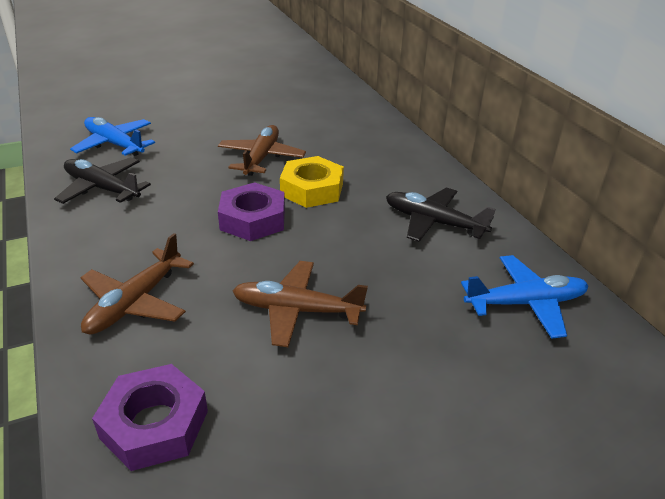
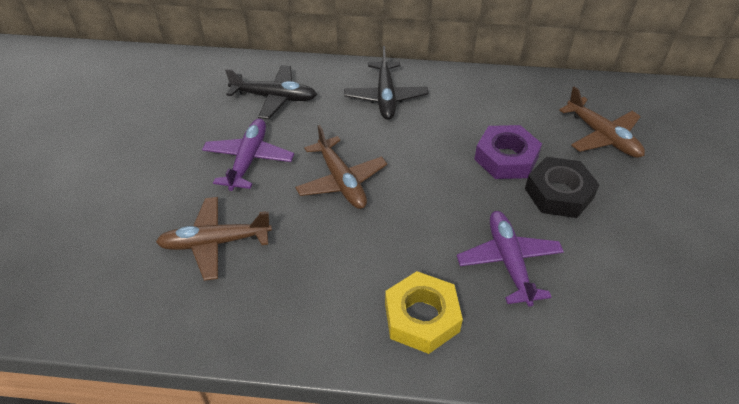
black nut: none = 0 -> [525,157,600,218] = 1
blue plane: [70,117,155,156] [461,255,588,339] = 2 -> none = 0
purple nut: [92,364,208,471] [218,182,285,241] = 2 -> [474,125,542,179] = 1
purple plane: none = 0 -> [202,119,294,191] [457,211,564,307] = 2

